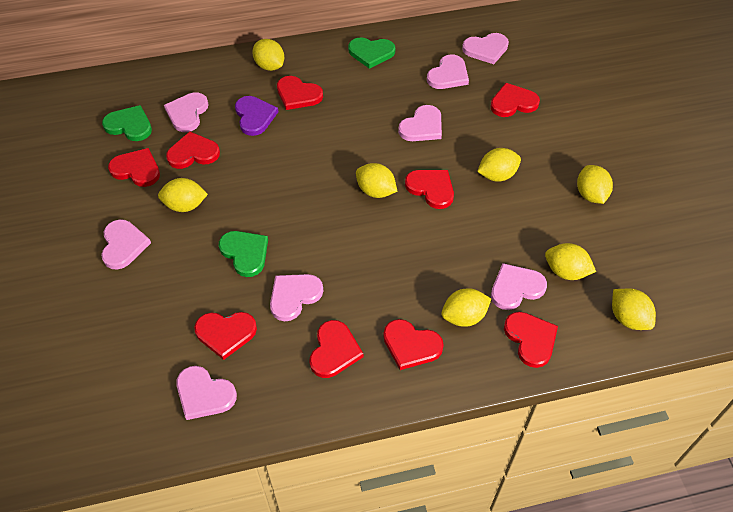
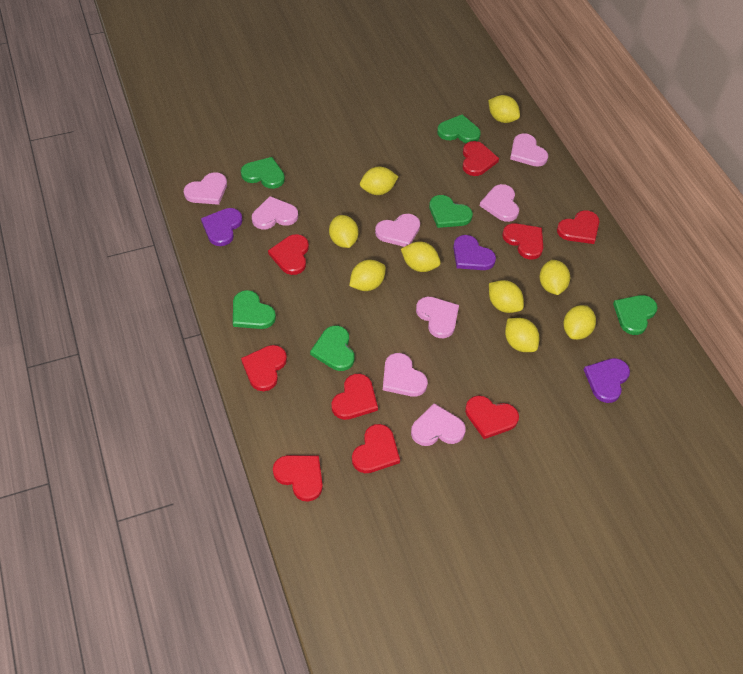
green heart: [102,105,152,141] [219,231,268,277] [348,37,395,69] = 3 -> [233,290,276,329] [241,157,285,189] [310,326,355,371] [429,195,473,228] [437,115,481,143] [613,295,658,335] = 6
purple heart: [235,96,278,136] = 1 -> [201,208,242,246] [453,235,496,270] [584,358,630,403] = 3
yellow lemon: [158,178,208,212] [252,39,284,71] [356,163,397,198] [441,288,491,327] [477,148,521,182] [545,243,596,280] [577,165,613,204] [612,288,656,330] = 8 -> [329,215,359,248] [349,260,386,291] [360,167,398,195] [401,242,441,272] [488,95,520,123] [489,280,524,313] [505,318,539,352] [540,260,570,295] [564,305,596,340] = 9

